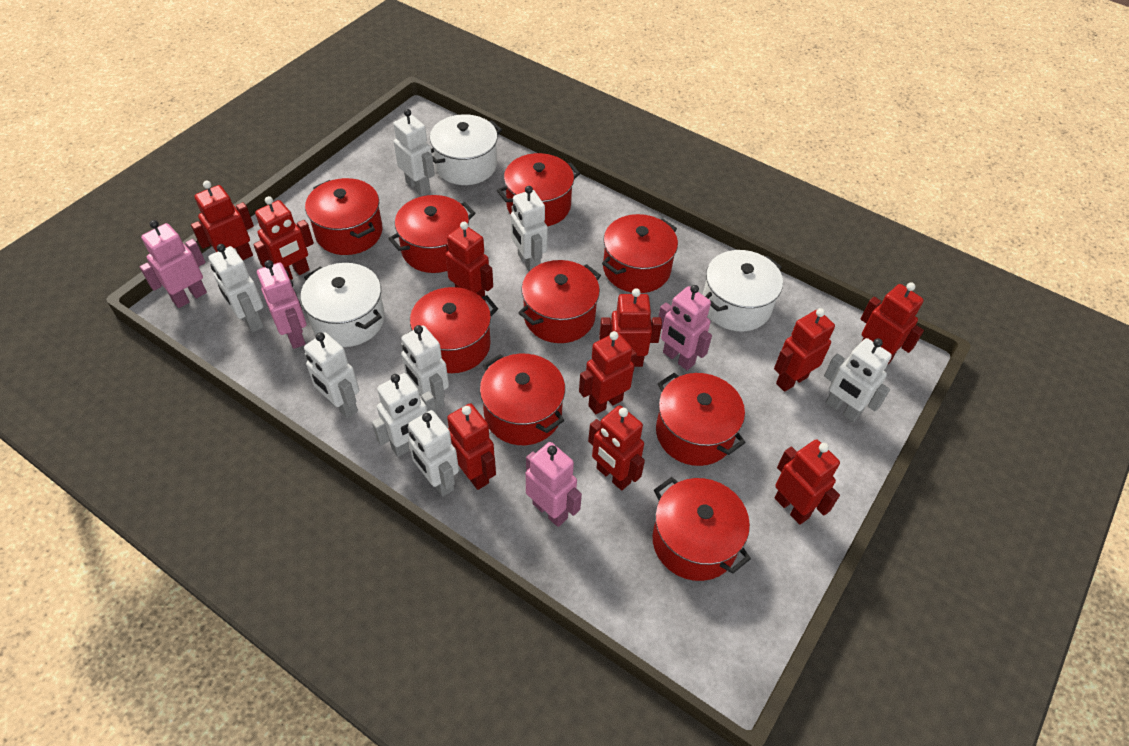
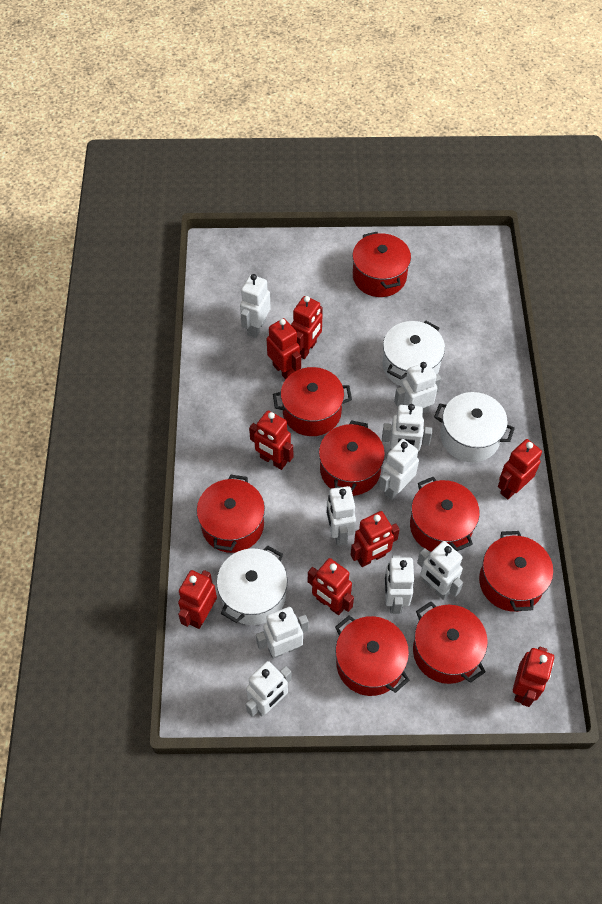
pink robot: [140,220,207,308] [257,260,306,349] [526,442,582,527] [658,285,712,370] = 4 -> none = 0
red pot: [305,178,383,255] [388,195,475,273] [408,287,498,373] [480,354,565,445] [497,153,580,226] [518,260,601,343] [602,214,678,293] [652,477,751,581] [656,373,746,466] = 9 -> [197,474,265,553] [273,367,352,436] [319,420,385,496] [335,616,410,696] [352,232,411,297] [410,477,480,552] [413,602,488,684] [479,531,553,612] = 8
red robot: [191,181,254,260] [253,196,314,280] [446,222,493,302] [447,403,496,490] [579,331,637,414] [588,405,645,490] [599,288,662,367] [774,308,835,392] [775,439,840,525] [861,282,924,364] = 10 -> [178,570,217,629] [249,411,293,470] [267,318,301,380] [291,296,323,359] [308,558,354,615] [351,511,400,567] [498,439,542,499] [513,647,554,707] = 8
white robot: [209,244,264,332] [304,332,359,418] [372,373,437,457] [393,109,435,196] [401,325,449,411] [407,410,459,497] [511,186,548,271] [824,338,892,422] = 8 -> [240,274,271,338] [246,661,292,717] [256,607,309,659] [326,486,356,546] [379,439,419,500] [382,404,432,451] [385,555,414,614] [394,362,441,414] [417,541,463,600] = 9

